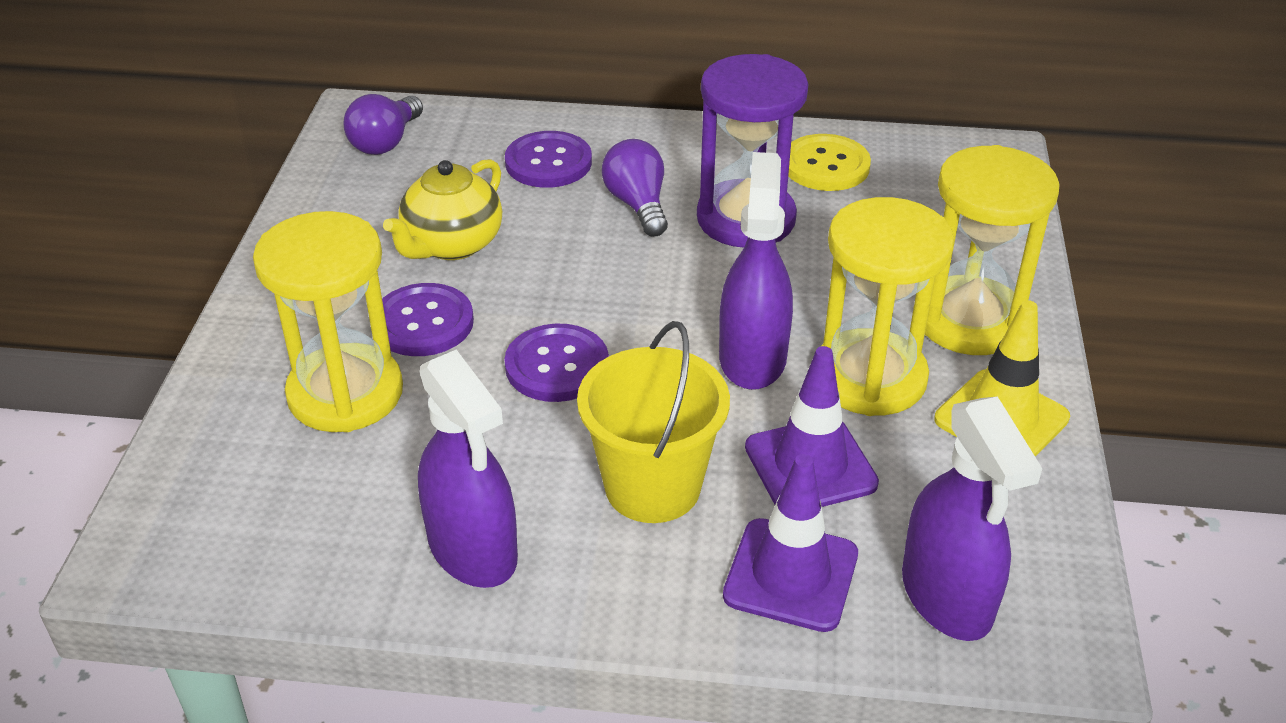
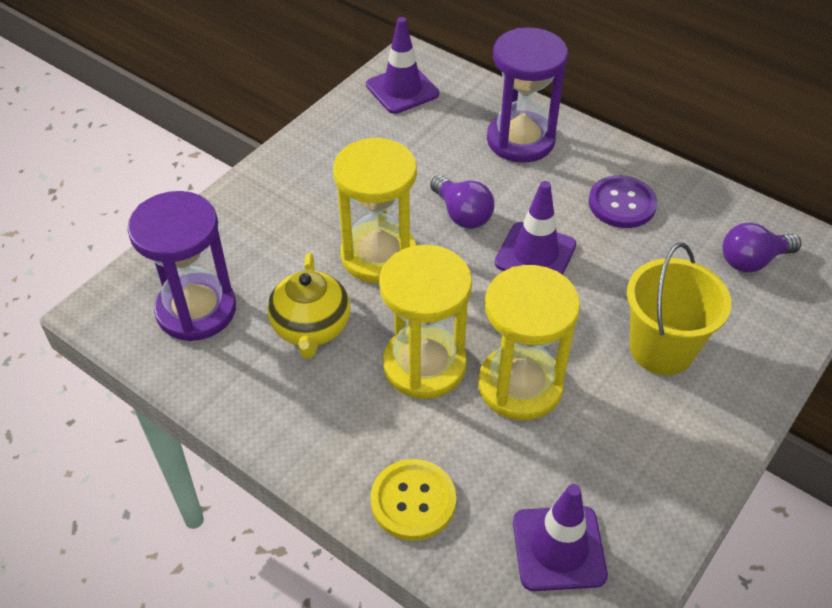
purple button: [382,283,474,356] [505,131,592,188] [505,324,609,402] = 3 -> [589,175,657,228] = 1
purple hourglass: [697,54,808,248] = 1 -> [127,191,236,341] [487,28,568,163] = 2
purple spray bottle: [418,350,518,588] [719,152,793,390] [902,396,1042,641] = 3 -> none = 0
purple traffic cone: [723,454,858,632] [745,346,879,507] = 2 -> [366,17,439,114] [495,181,576,275] [513,484,608,591] = 3
yellow traffic cone: [934,300,1070,457] = 1 -> none = 0

